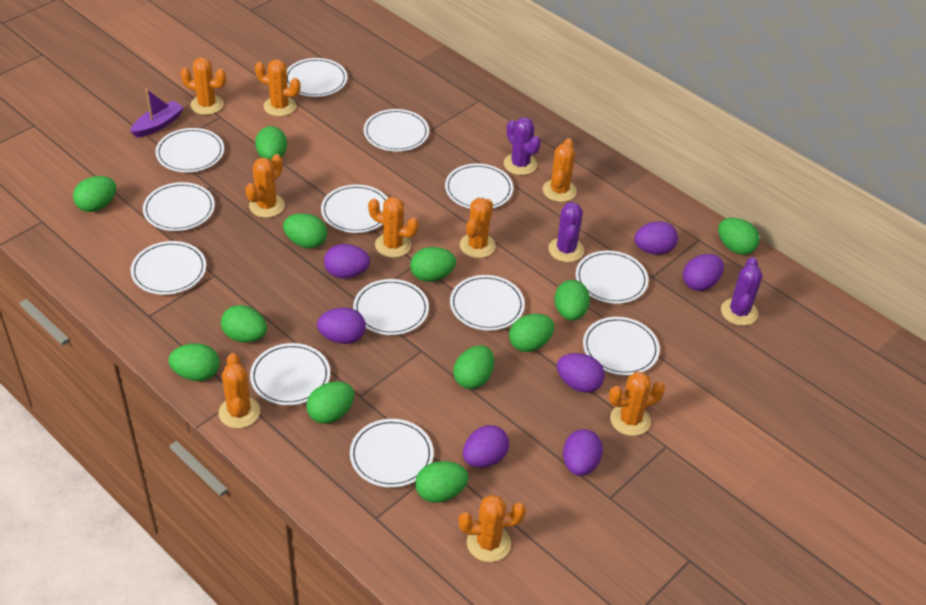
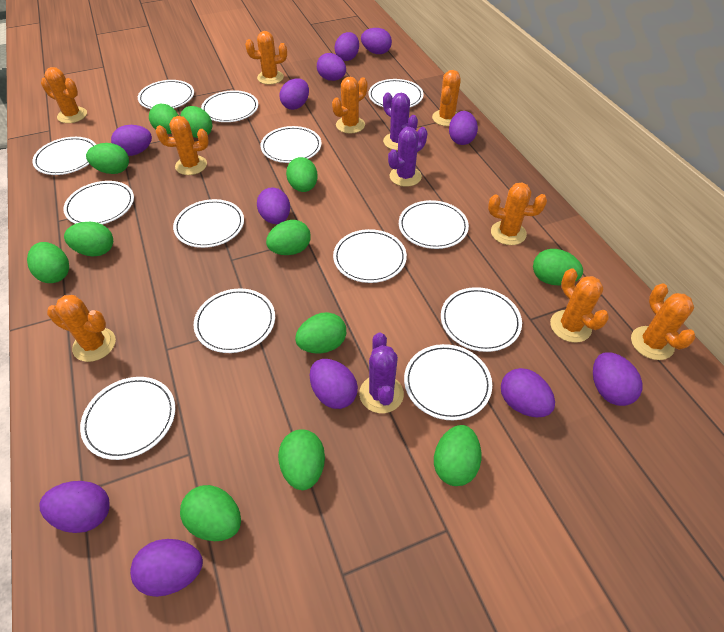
purple boat: [130,89,184,137] = 1 -> none = 0
purple egg: [317,307,366,344] [324,244,370,278] [463,425,509,468] [557,353,605,393] [563,429,603,476] [634,221,678,255] [683,254,724,291] = 7 -> [39,481,110,533] [111,125,152,156] [130,539,203,597] [257,187,290,224] [279,78,309,110] [310,359,358,409] [317,53,346,81] [335,32,359,61] [361,28,392,54] [449,111,478,145] [501,368,555,417] [593,352,643,406] = 12

